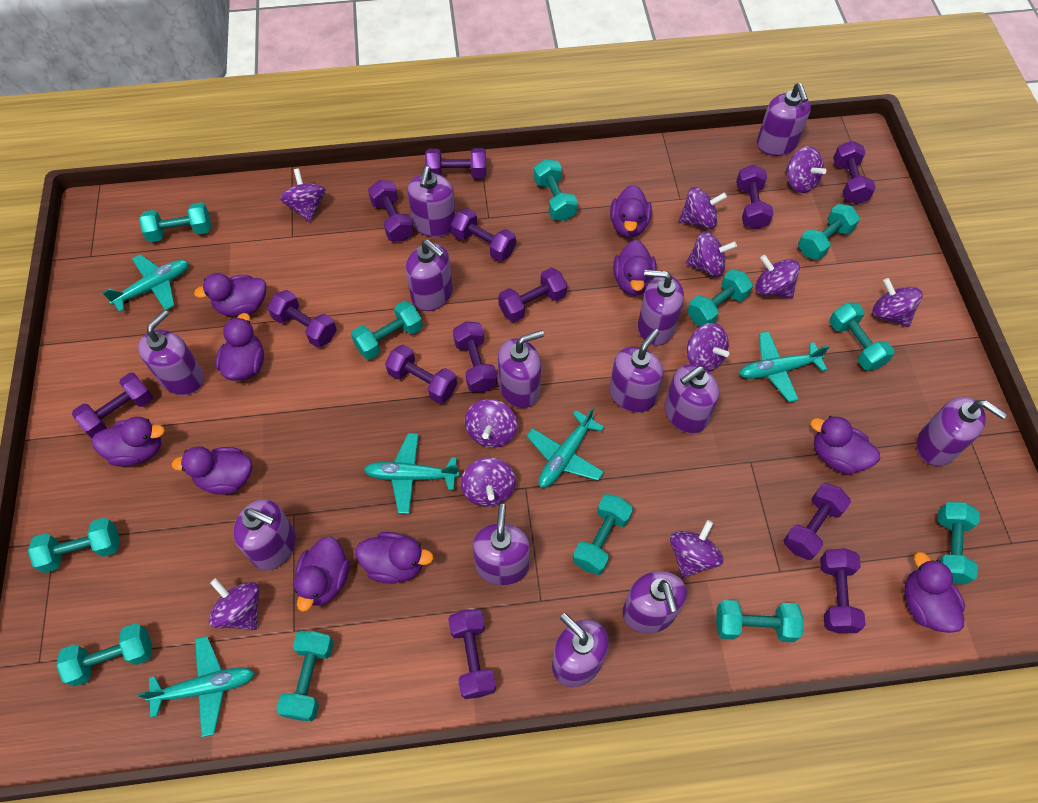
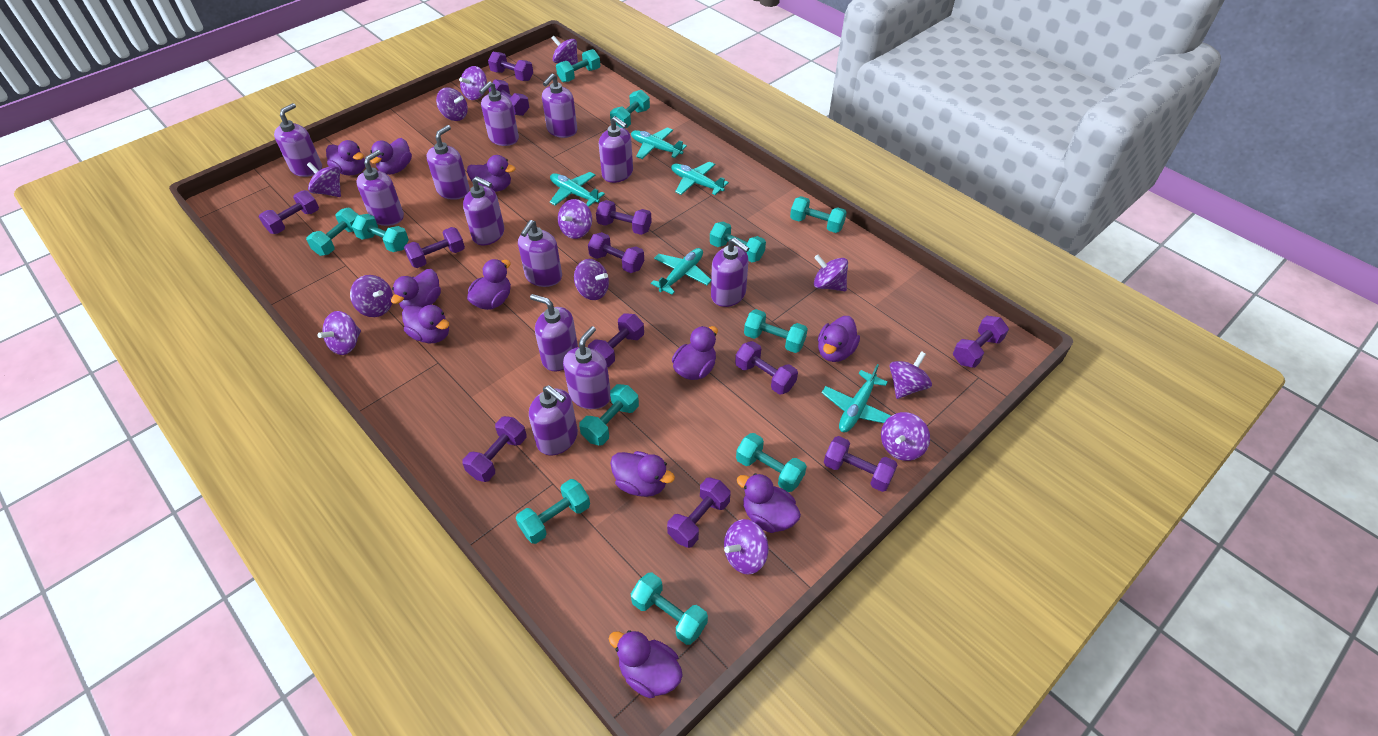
purple duck: [91,417,165,466] [172,446,252,495] [194,273,266,317] [216,313,264,381] [294,536,350,612] [355,532,434,584] [610,185,652,238] [613,240,656,296] [810,416,880,475] [904,552,965,633] = 10 -> [326,140,365,175] [370,138,412,175] [391,269,441,309] [402,305,449,343] [467,155,516,192] [467,259,511,310] [609,630,683,698] [610,451,675,497] [672,326,718,380] [737,473,801,533] [818,316,860,362] = 11
purple dumbbell: [72,373,153,438] [268,290,337,348] [368,180,414,242] [385,344,457,404] [425,148,486,178] [448,609,496,699] [451,208,516,261] [453,321,498,392] [498,268,567,322] [736,165,774,230] [784,483,851,560] [820,548,866,634] [833,141,876,204] = 13 -> [259,190,319,234] [404,227,465,268] [462,416,526,482] [488,52,533,81] [489,79,529,116] [588,232,644,273] [588,313,644,367] [596,200,652,235] [667,477,731,548] [735,341,798,395] [824,436,898,492] [953,316,1009,368] = 12
purple soap dispenser: [138,310,204,395] [233,499,296,570] [406,240,453,311] [407,166,456,237] [472,504,530,585] [498,330,544,408] [552,613,609,687] [609,329,664,413] [622,571,687,634] [638,270,684,346] [665,364,719,433] [757,83,811,156] [917,397,1007,466] = 13 -> [274,103,322,177] [356,150,404,226] [427,125,470,200] [463,176,505,245] [479,81,519,146] [518,220,562,287] [529,385,578,455] [530,294,578,371] [542,74,577,138] [563,326,611,409] [599,116,633,183] [711,238,749,307] = 12
purple spinning top: [209,578,260,630] [280,168,326,222] [461,458,516,507] [465,399,517,448] [670,520,723,578] [679,187,727,229] [686,231,737,277] [687,323,729,372] [755,255,800,299] [786,146,826,193] [872,278,923,327] = 11 -> [307,162,341,197] [317,311,361,355] [350,275,393,317] [436,87,468,121] [459,66,487,100] [552,36,578,65] [558,199,592,239] [574,259,609,300] [724,519,769,574] [814,255,848,291] [881,412,930,461] [890,351,932,399] = 12
turquoise dumbbell: [28,518,120,573] [56,623,152,687] [139,202,211,242] [276,631,334,721] [351,301,423,360] [534,159,578,221] [573,494,633,575] [687,269,753,326] [716,600,803,642] [798,204,860,260] [829,302,895,371] [938,502,979,584] = 12 -> [306,208,358,256] [352,214,409,252] [516,479,590,544] [556,49,600,82] [579,384,639,446] [610,90,650,128] [631,572,708,645] [710,222,766,262] [736,433,807,492] [744,309,808,353] [790,196,847,233] = 11

